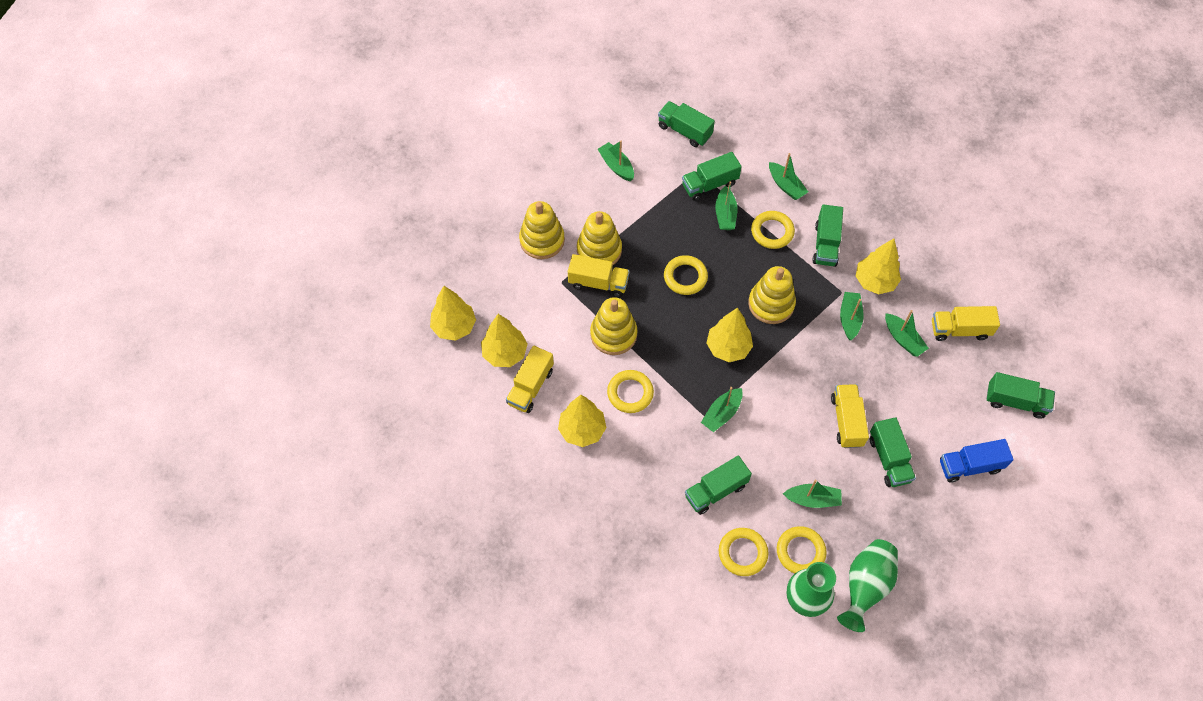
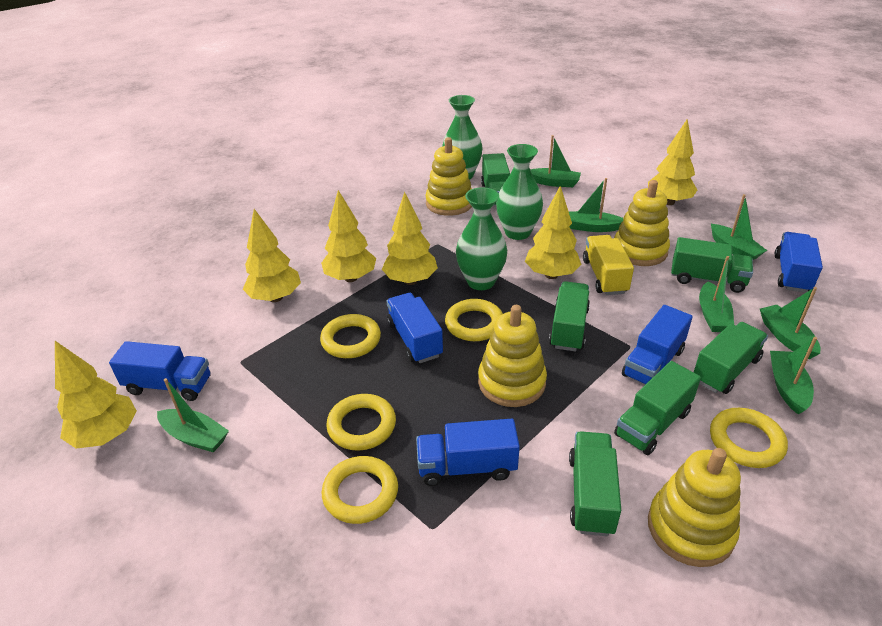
blue truck: [940,439,1014,483] = 1 -> [109,341,211,401] [387,293,443,363] [416,419,520,486] [622,305,693,385] [774,232,823,293] = 5
green vase: [786,562,836,617] [837,539,898,632] = 2 -> [442,95,483,179] [456,187,507,290] [496,144,543,240] = 3
yellow tree: [430,286,476,341] [481,314,528,367] [558,395,607,447] [706,308,753,362] [856,238,901,294] = 5 -> [55,341,137,449] [243,209,301,302] [321,190,376,282] [382,192,438,285] [525,186,581,279] [648,119,697,205] = 6
yellow truck: [506,346,554,413] [568,254,629,297] [831,384,869,448] [932,306,1000,341] = 4 -> [583,235,634,295] = 1

